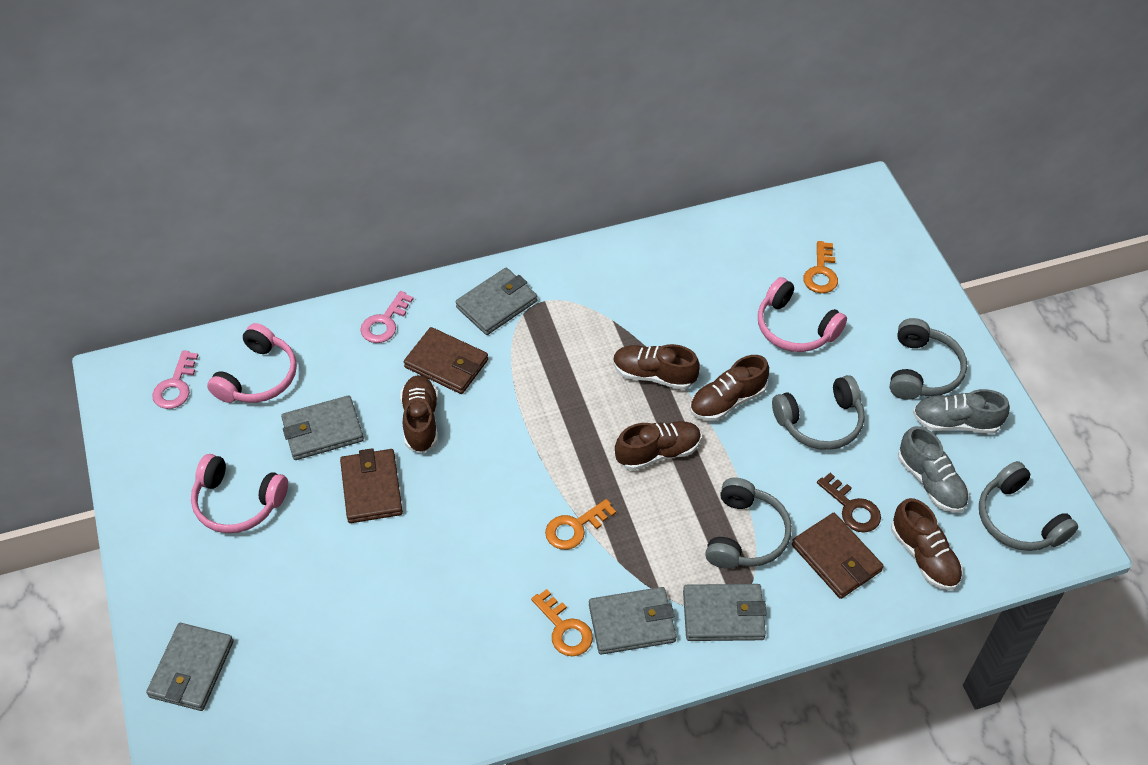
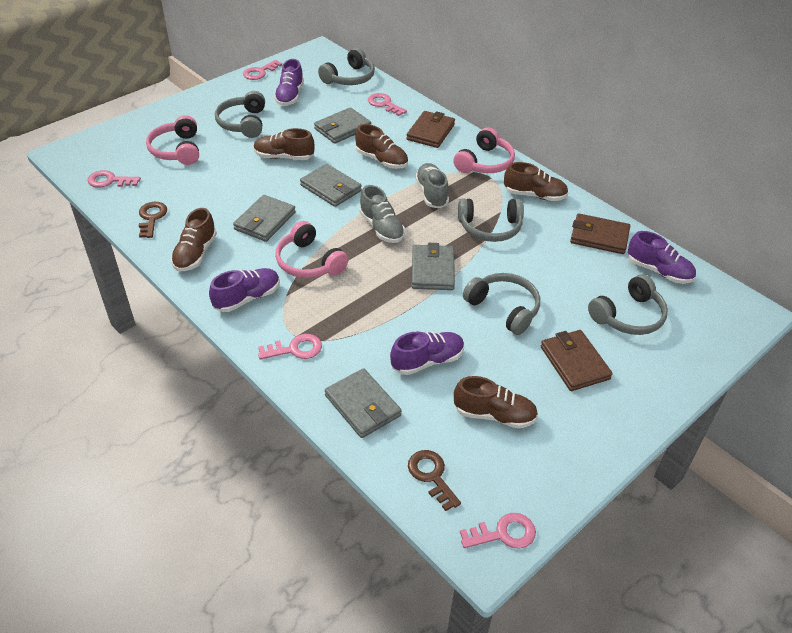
brown key: [817,473,881,533] = 1 -> [139,202,167,238] [408,450,461,511] = 2
grey headphones: [705,478,792,569] [772,375,864,450] [890,318,967,400] [979,461,1078,551] = 4 -> [215,91,265,138] [318,48,375,85] [458,198,524,242] [463,273,540,335] [588,274,668,335] = 5
orange key: [531,589,593,656] [545,499,616,550] [803,241,838,293] = 3 -> none = 0
pink key: [152,350,198,409] [360,291,414,343] = 2 -> [87,170,141,187] [243,60,282,80] [258,334,322,359] [368,93,407,116] [460,513,536,549] = 5
purple shoe: none = 0 -> [209,268,280,312] [274,59,304,106] [390,331,464,375] [628,231,696,284] = 4

